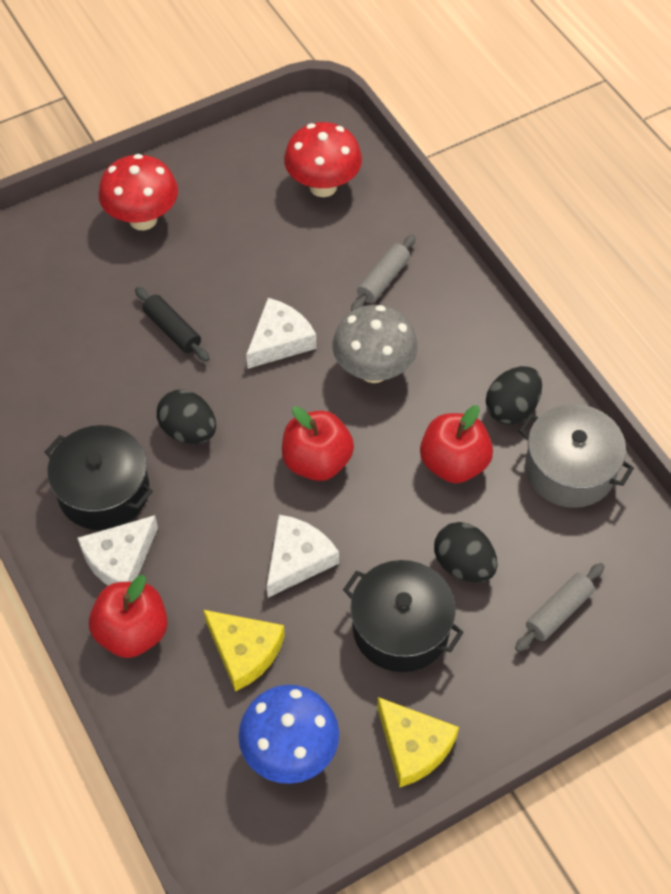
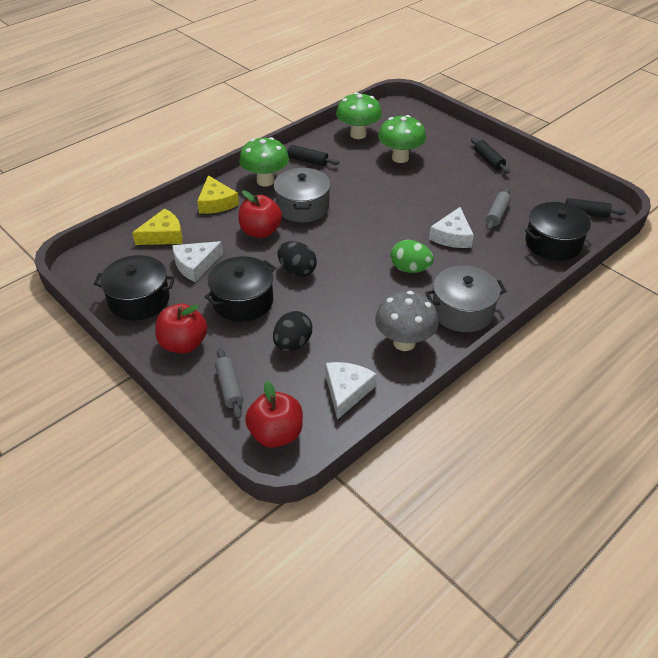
black egg: [157,390,216,444] [434,522,497,583] [486,366,542,424] = 3 -> [273,311,312,351] [277,241,317,277] = 2
black pot: [45,425,153,530] [343,560,464,672] = 2 -> [94,255,175,320] [205,256,276,322] [525,202,592,261] = 3
black rolling pin: [135,287,210,362] = 1 -> [286,145,339,166] [471,137,510,174] [552,198,626,218] = 3
blue mushroom: [238,685,339,784] = 1 -> none = 0
green egg: none = 0 -> [391,240,434,273] = 1
green mushroom: none = 0 -> [239,137,289,187] [336,92,382,139] [378,115,426,163] = 3
grey pot: [519,404,634,508] = 1 -> [274,168,331,222] [425,266,506,332] = 2
red mushroom: [98,154,178,230] [284,122,362,197] = 2 -> none = 0

